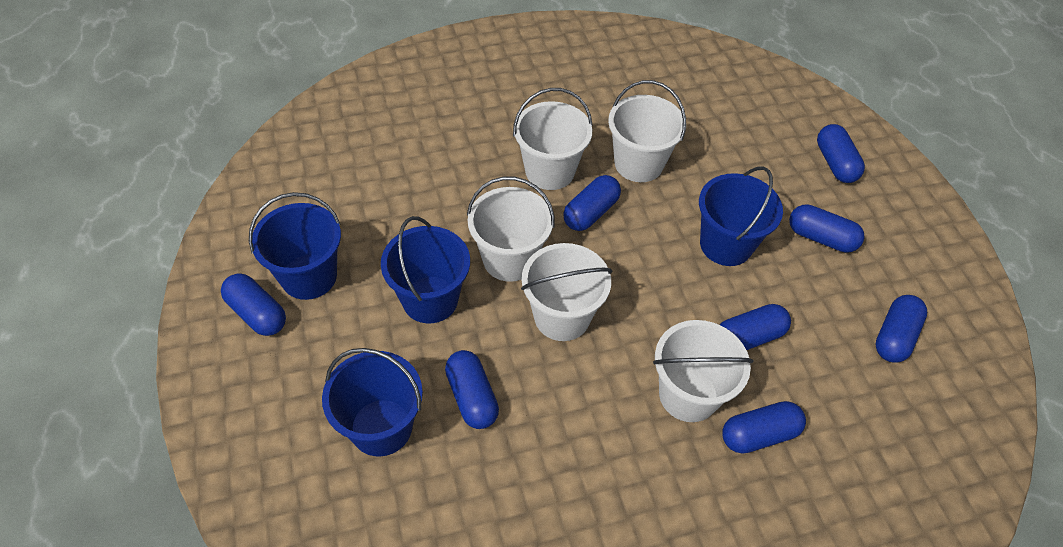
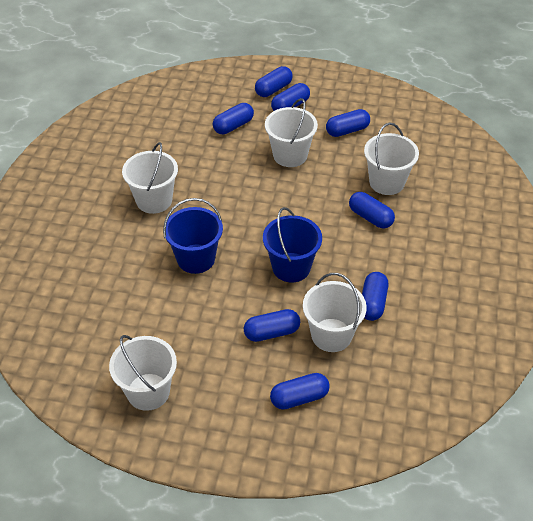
blue bucket: [249,192,341,300] [322,348,423,456] [381,216,470,323] [699,167,783,266] = 4 -> [163,198,223,274] [263,207,322,282] = 2

